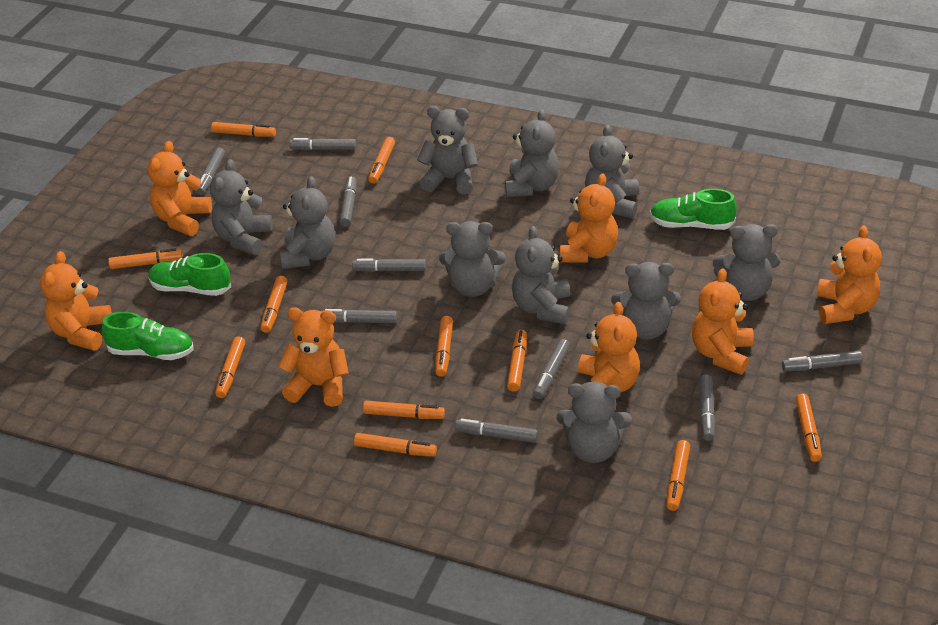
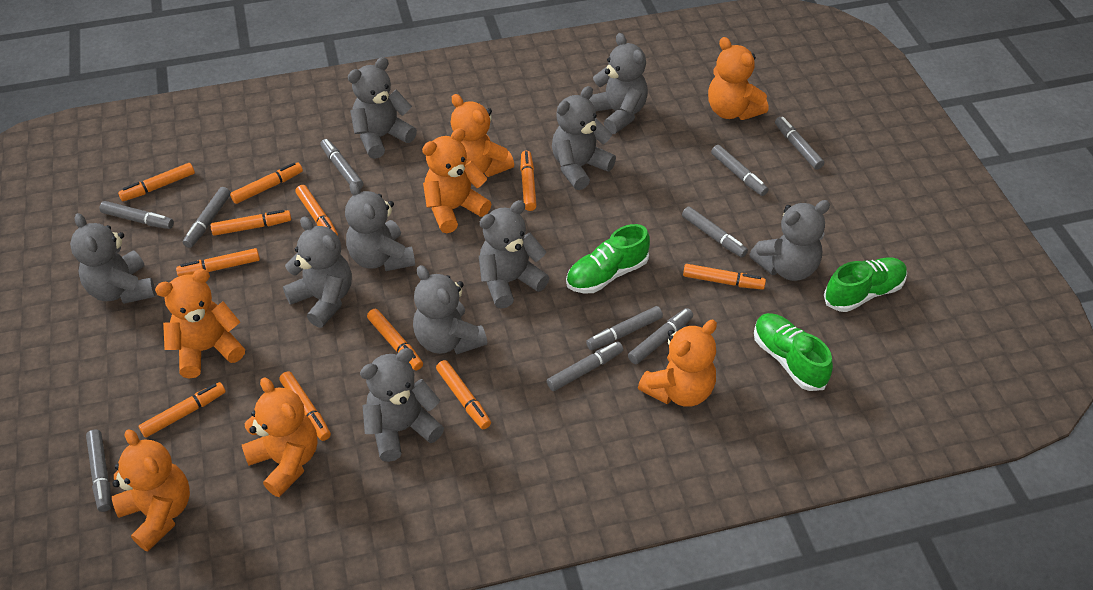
grey marker: [196,148,225,195] [289,138,356,151] [321,309,397,323] [340,177,356,227] [352,259,426,272] [455,419,538,443] [533,339,570,399] [699,374,715,441] [782,350,863,371] = 9 -> [86,429,111,512] [99,201,174,229] [183,187,231,248] [320,139,363,189] [547,341,623,391] [586,306,663,350] [628,308,693,364] [682,206,748,258] [711,145,768,196] [775,117,824,170] = 10

